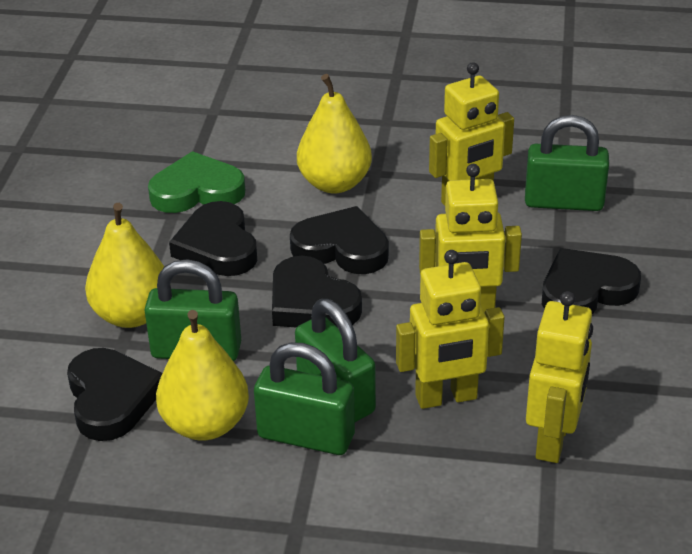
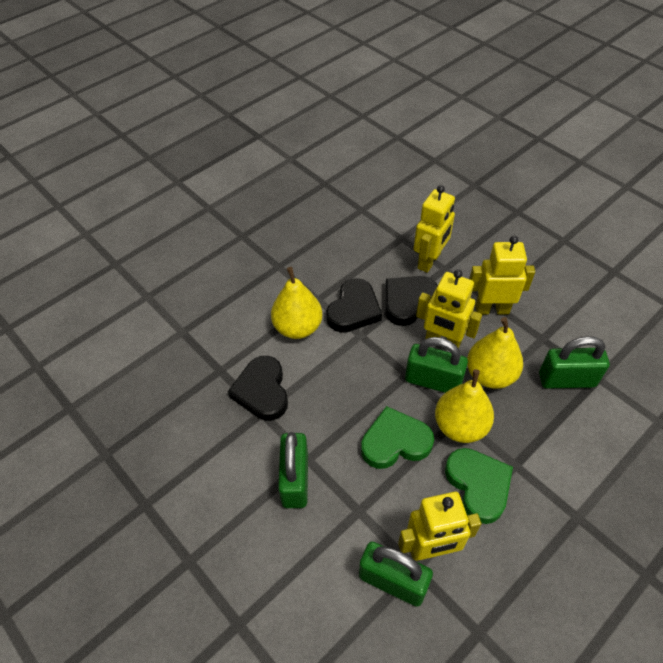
black heart: [67,348,162,441] [169,201,257,276] [272,256,362,327] [290,206,389,274] [542,248,641,315] = 5 -> [228,356,288,421] [326,278,382,333] [385,276,438,326] = 3
green heart: [148,151,245,213] = 1 -> [361,406,434,469] [445,448,513,524] = 2

